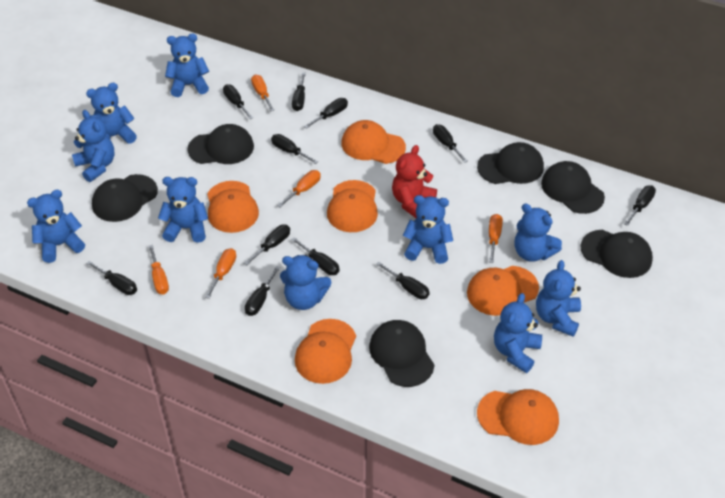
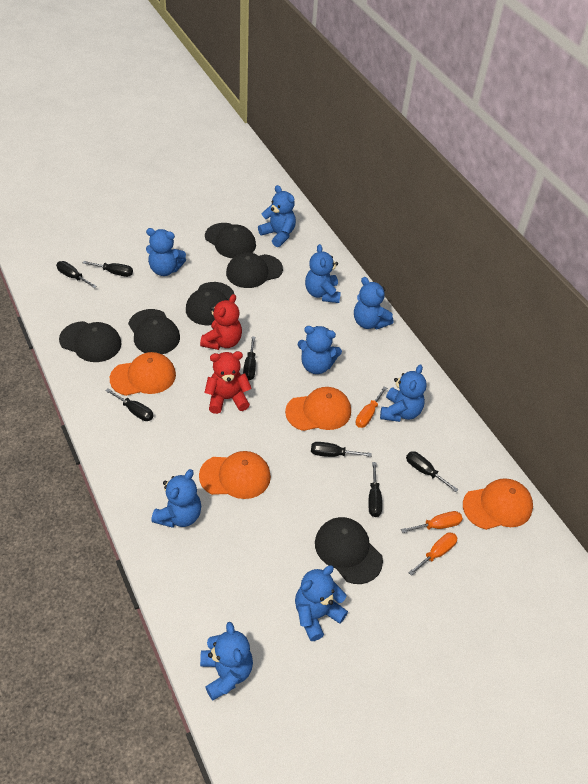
black screwdriver: [86,261,137,295] [223,84,253,119] [244,225,290,265] [245,266,280,316] [271,134,318,164] [291,237,340,275] [292,72,306,111] [304,98,348,129] [376,262,430,299] [433,124,468,163] [624,185,656,226] = 11 -> [56,261,97,288] [83,261,133,277] [105,388,154,421] [243,337,256,381] [311,442,372,457] [369,462,382,517] [406,451,458,492] = 7
blue teddy bear: [27,190,85,263] [72,110,115,182] [86,83,137,144] [158,177,208,243] [165,34,209,97] [280,255,331,310] [403,195,453,264] [494,293,542,373] [514,204,562,262] [536,260,581,337] = 10 -> [146,228,186,276] [151,469,201,528] [200,622,253,701] [258,185,296,247] [295,565,348,641] [298,326,342,374] [305,244,341,303] [354,277,393,329] [380,364,427,422] = 9
orange cap: [207,181,259,233] [295,319,356,384] [327,180,378,232] [341,120,406,164] [467,266,539,316] [477,389,559,445] = 6 -> [110,352,176,396] [199,451,271,499] [285,387,351,431] [463,478,533,530] = 4
orange screwdriver: [149,245,169,294] [205,248,236,299] [251,74,274,111] [277,170,321,207] [489,214,503,263] = 5 -> [355,387,387,428] [401,511,463,533] [408,532,457,576] = 3
red teddy bear: [392,145,437,218] = 1 -> [200,294,242,350] [204,351,251,414] = 2

